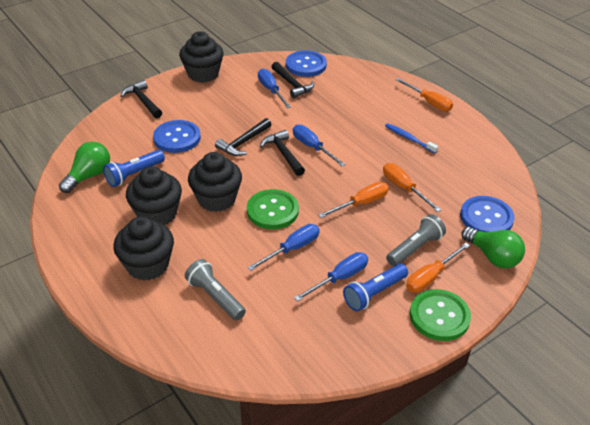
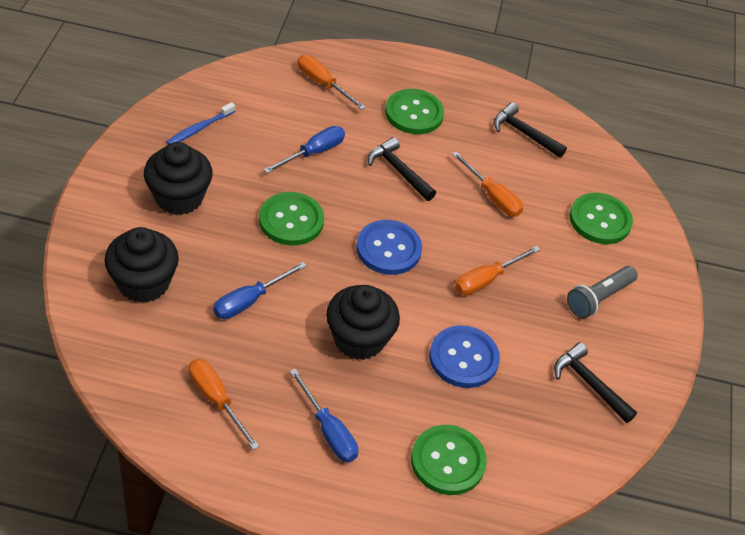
black cupcake: [113,216,174,281] [126,166,182,225] [179,31,224,83] [188,152,242,212] = 4 -> [105,227,179,303] [144,142,213,215] [326,285,400,360] = 3
black hammer: [120,80,162,118] [215,118,272,156] [260,130,305,176] [272,62,314,98] = 4 -> [368,137,436,201] [493,102,567,158] [554,342,637,423] = 3
blue button: [153,120,201,153] [286,50,327,77] [460,196,515,232] = 3 -> [356,220,422,275] [429,325,500,388] = 2
blue flashlight: [103,150,165,187] [343,264,408,311] = 2 -> none = 0
blue screwdriver: [247,224,320,271] [258,69,291,108] [293,125,346,167] [294,252,368,301] = 4 -> [213,262,307,319] [264,126,345,173] [289,369,358,462] = 3
green button: [247,189,299,229] [410,289,471,341] = 2 -> [259,192,324,246] [385,89,444,134] [411,425,487,495] [570,193,633,244] = 4
green light bulb: [59,142,110,193] [462,227,525,268] = 2 -> none = 0
grey flashlight: [185,259,246,321] [386,214,446,266] = 2 -> [567,266,638,318] = 1

